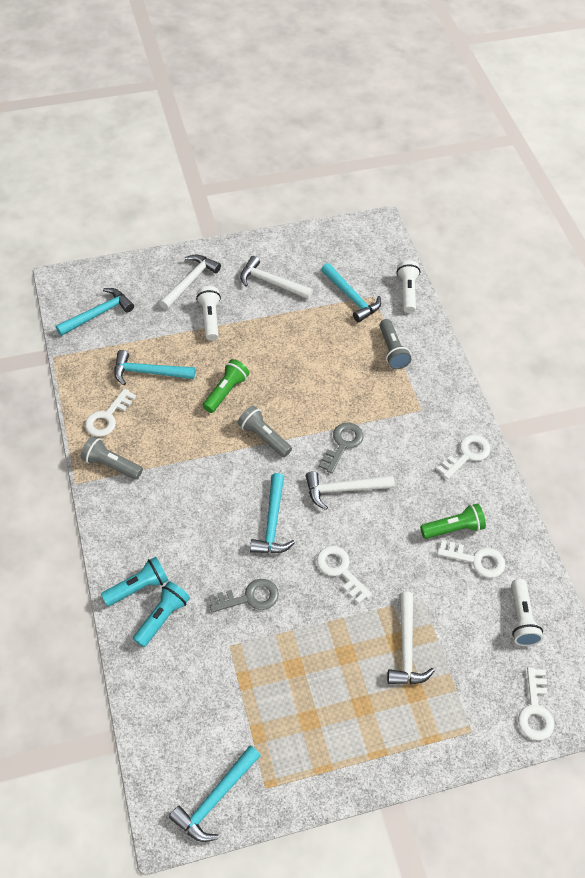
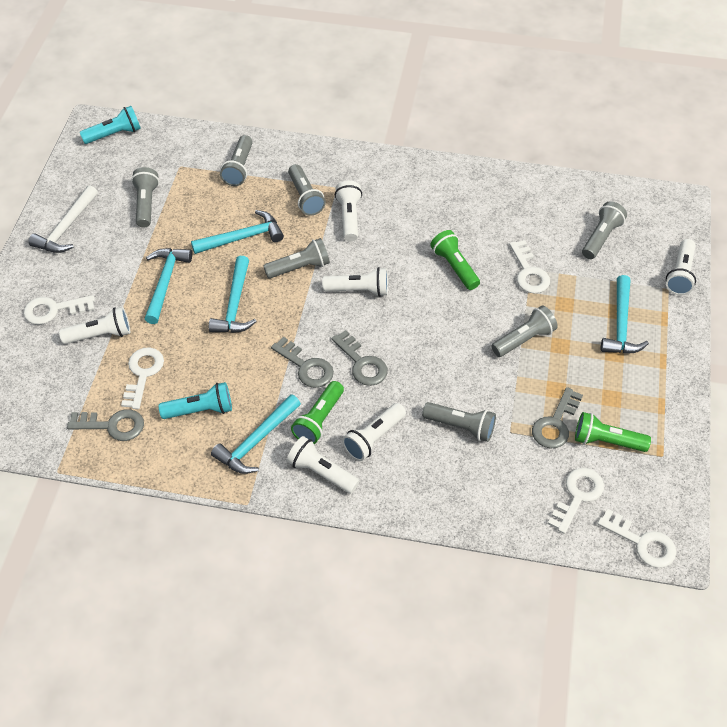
green flashlight: [203,359,249,413] [420,503,486,539] = 2 -> [291,381,344,444] [430,230,480,290] [575,412,651,452] = 3
grey flashlight: [81,436,143,479] [238,406,292,457] [379,319,412,369] = 3 -> [131,167,159,227] [220,135,253,186] [263,238,330,278] [288,164,326,216] [422,402,496,442] [491,306,558,357] [582,201,627,259] = 7
grey key: [209,579,279,612] [319,422,363,474] = 2 -> [67,409,144,441] [271,337,334,388] [332,330,388,386] [532,387,583,449] = 4
white flashlight: [196,286,221,341] [396,260,420,313] [511,579,543,646] = 3 -> [59,307,130,344] [287,436,359,494] [322,267,388,297] [335,180,362,242] [342,403,406,461] [666,239,696,295] = 6
white hammer: [159,254,221,310] [240,256,313,299] [306,471,395,510] [387,592,435,684] = 4 -> [28,185,98,253] = 1

